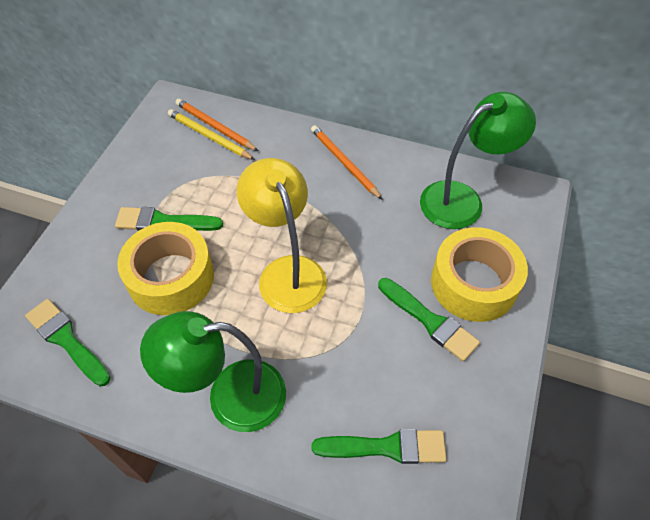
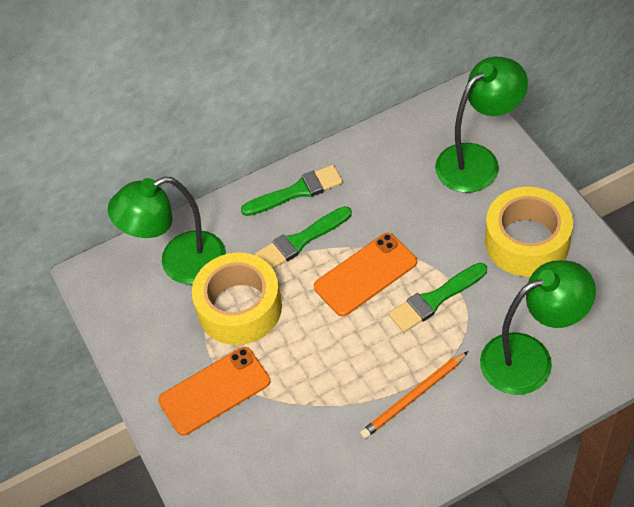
green brush: [25,299,111,386] [115,207,223,231] [312,429,447,464] [378,278,480,362] = 4 -> [241,165,343,216] [255,206,352,269] [388,263,487,332] = 3
green lamp: [140,311,286,432] [420,92,536,229] = 2 -> [108,177,226,284] [435,57,528,193] [480,260,596,395] = 3
orange pencil: [176,99,258,151] [311,125,383,200] = 2 -> [360,351,468,439] = 1
orange phone: none = 0 -> [158,347,271,436] [314,233,417,316] = 2
yellow lamp: [237,158,327,313] = 1 -> none = 0
yellow pencil: [168,109,255,160] = 1 -> none = 0

